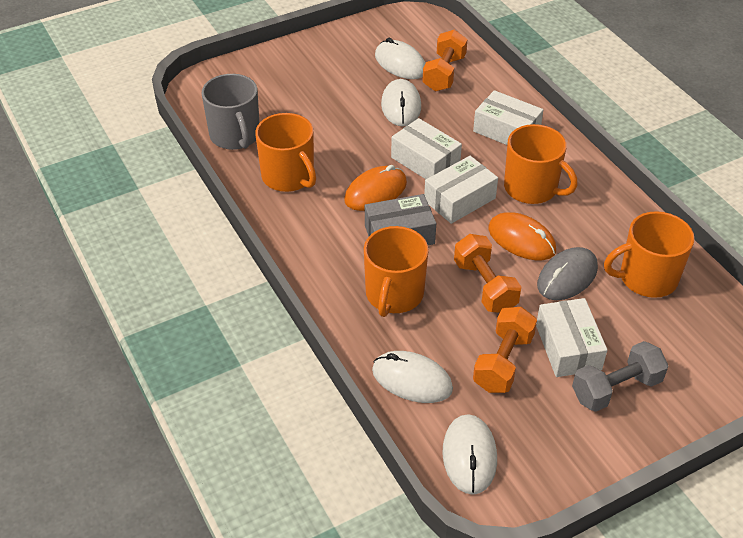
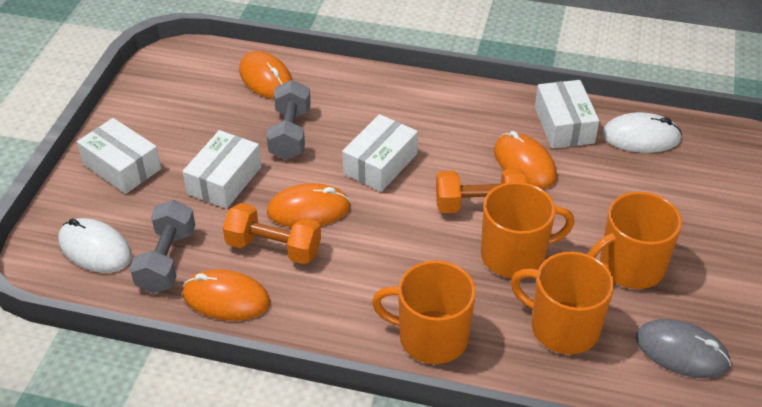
grey box: [365,194,436,245] = 1 -> none = 0
grey dumbbell: [572,341,669,412] = 1 -> [130,200,196,293] [267,80,311,160] = 2
grey mug: [202,74,259,150] = 1 -> none = 0
orange dumbbell: [422,30,468,91] [454,234,521,313] [473,307,537,393] = 3 -> [223,203,321,264] [436,169,527,213] = 2
orange mouse: [344,165,407,211] [488,212,556,260] = 2 -> [183,270,270,321] [239,51,292,99] [267,183,351,227] [494,131,557,189] = 4
white mouse: [372,351,453,403] [375,38,425,79] [381,79,421,126] [442,414,497,495] = 4 -> [58,218,132,273] [602,112,682,153] = 2

